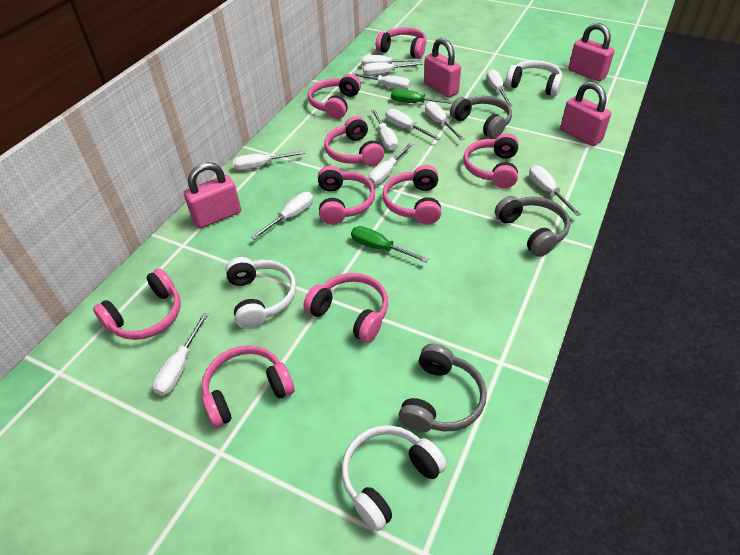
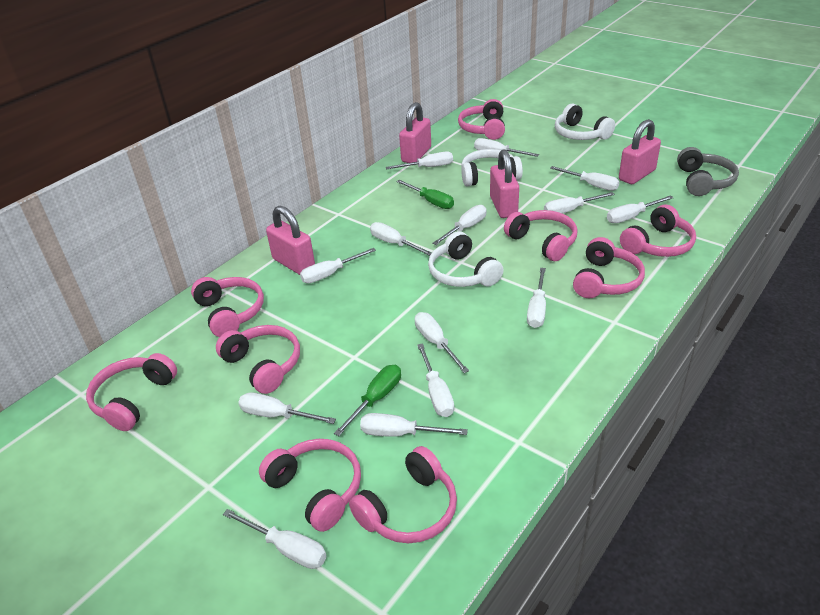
grey headphones: [398,343,487,432] [450,96,512,139] [495,196,570,257] = 3 -> [677,147,739,196] = 1
white screwdriver: [152,313,208,396] [233,151,306,170] [251,192,313,240] [352,73,410,90] [361,55,421,66] [363,62,423,76] [368,143,414,185] [371,109,398,151] [385,109,441,140] [425,101,464,140] [486,69,513,107] [529,165,581,216] = 12 -> [223,509,327,569] [238,392,336,424] [300,248,376,283] [360,413,468,437] [370,222,432,256] [386,152,453,169] [415,312,469,373] [417,343,454,417] [432,205,487,245] [474,138,539,157] [527,268,546,328] [544,192,615,214] [550,166,619,191] [607,195,674,223] = 14

